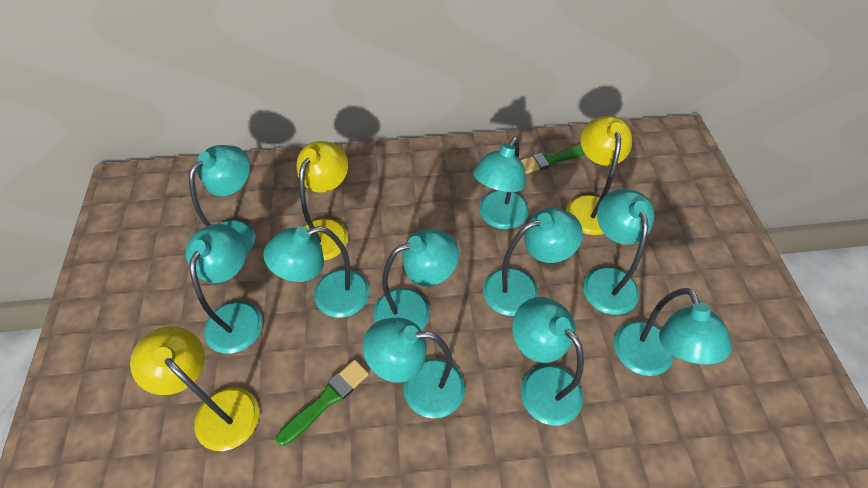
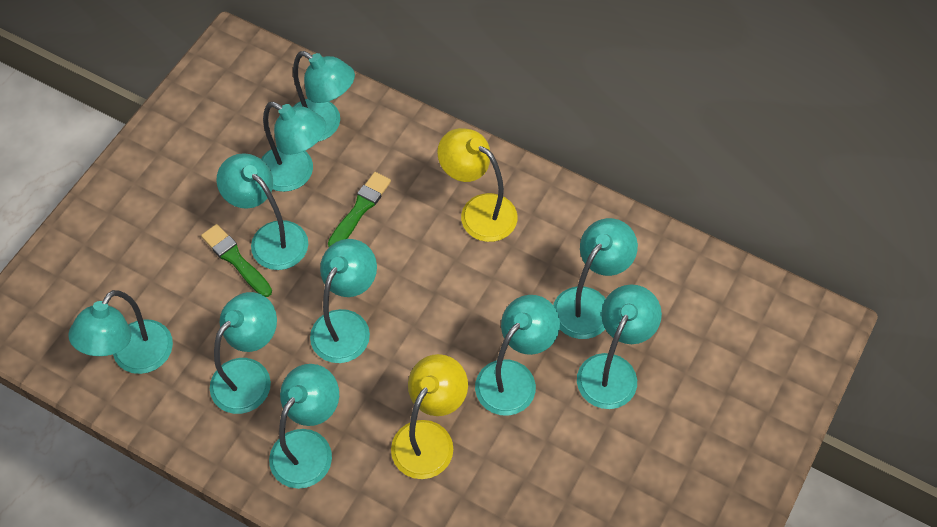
yellow lamp: [130,326,259,451] [297,141,348,261] [566,116,632,235] = 3 -> [391,354,468,479] [437,128,518,242] = 2

